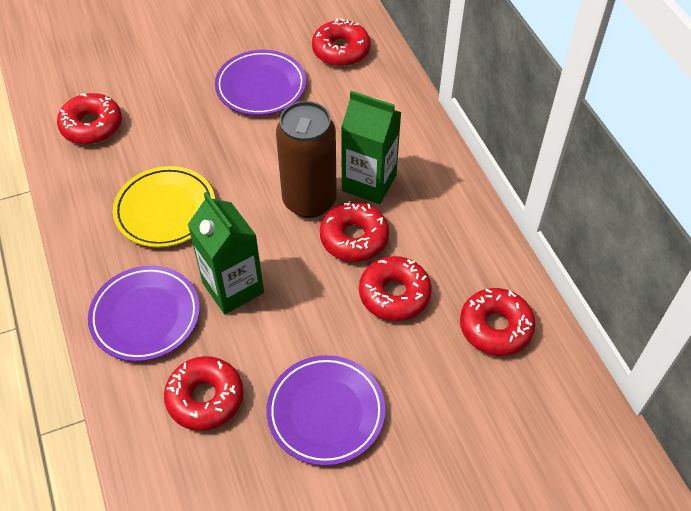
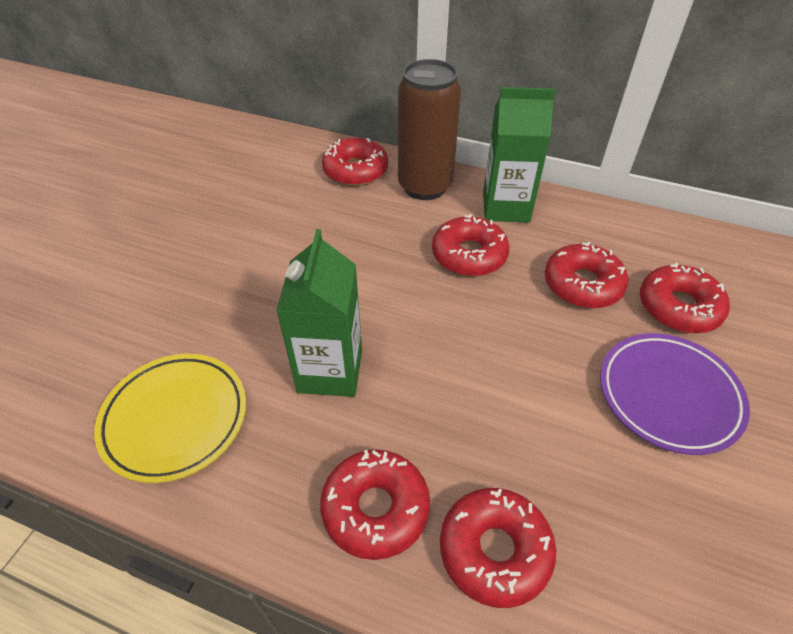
purple plate: [88,266,200,362] [215,50,306,115] [266,355,385,466] = 3 -> [600,333,750,455] = 1

